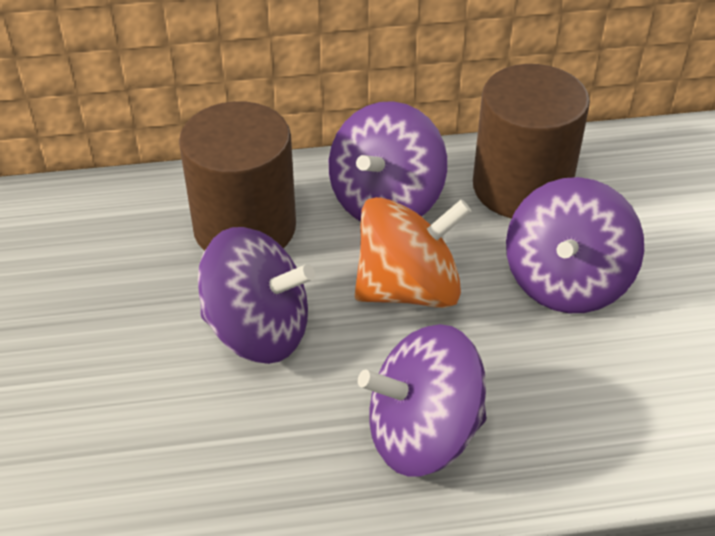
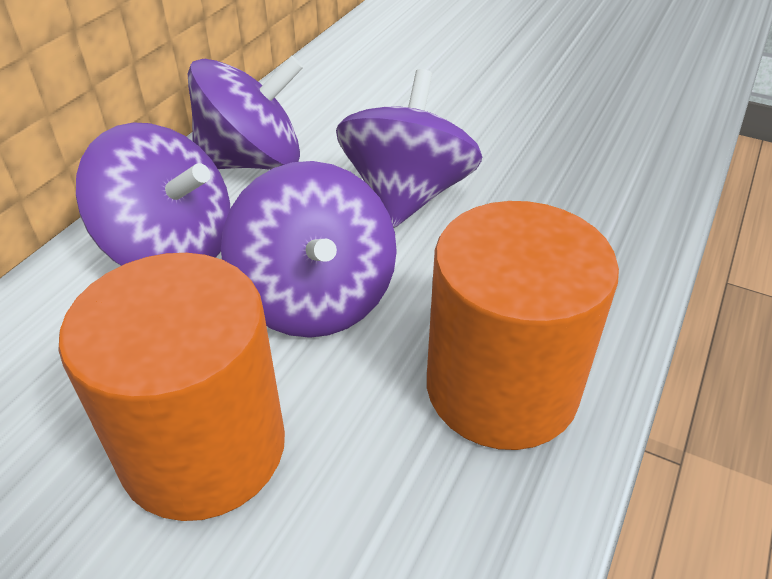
brown cylinder: [179,101,296,251] [473,64,590,218] = 2 -> none = 0
orange cylinder: none = 0 -> [58,253,285,521] [427,201,619,450] = 2
orange spinning top: [355,197,471,308] = 1 -> none = 0

